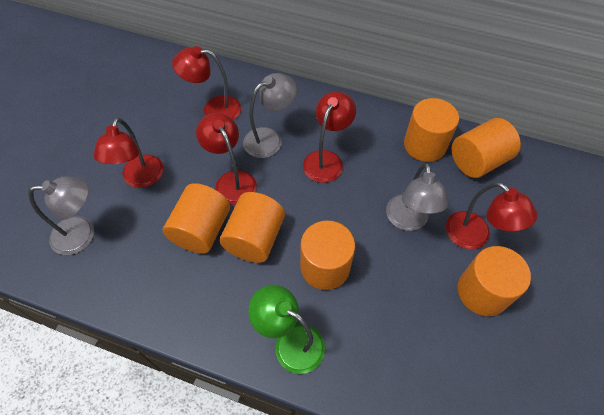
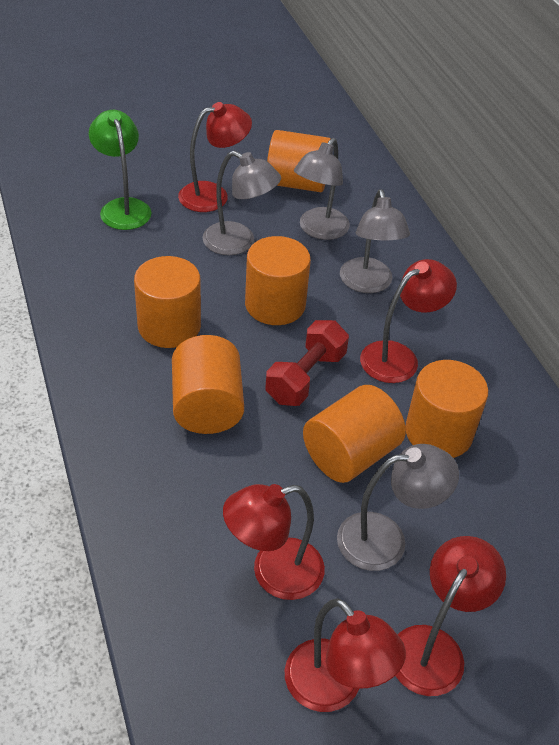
grey lamp: [28,176,94,255] [243,73,297,158] [386,163,449,231] = 3 -> [202,151,281,255] [294,138,350,240] [337,444,459,571] [340,189,410,293] = 4
red dumbbell: none = 0 -> [265,320,349,406] = 1

